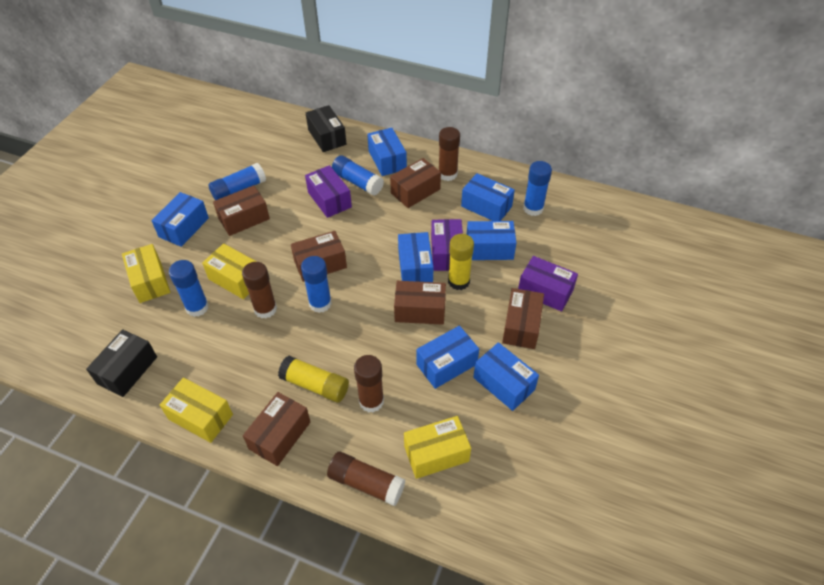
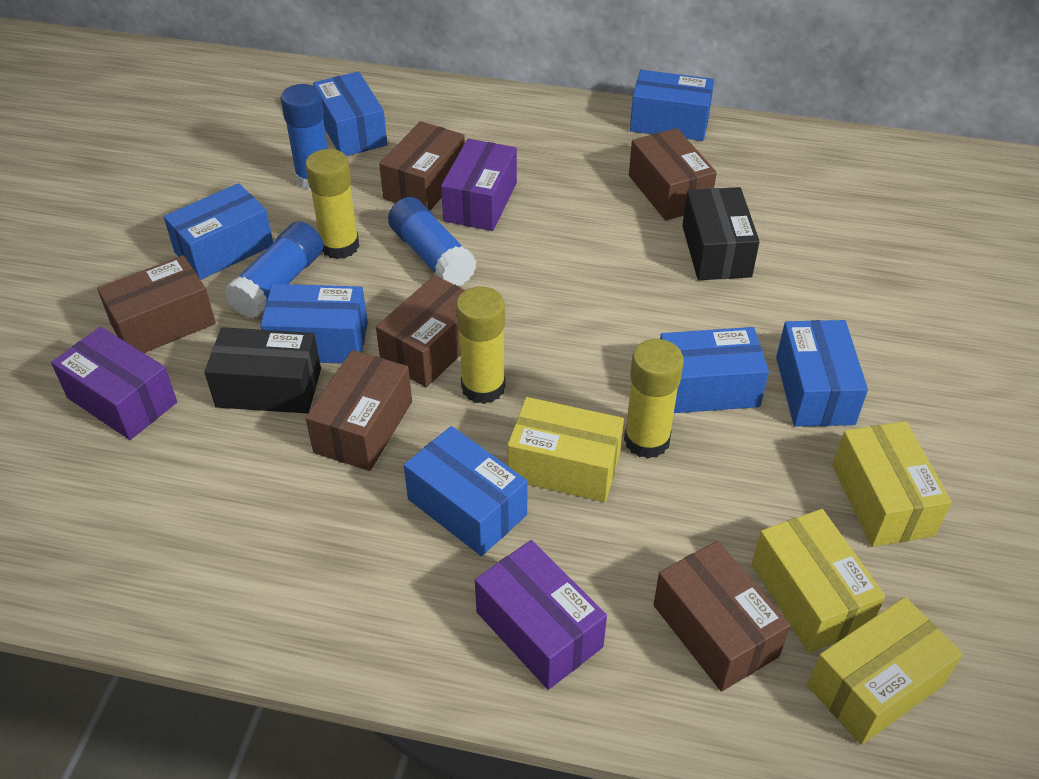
blue glue stick: [169,260,209,317] [208,163,266,200] [301,256,332,313] [332,155,384,196] [523,161,552,216] = 5 -> [224,221,323,319] [281,84,328,190] [388,197,477,286] = 3
brown glue stick: [242,262,277,319] [327,452,405,506] [354,355,384,413] [438,127,460,181] = 4 -> none = 0
yellow glue stick: [278,356,349,402] [448,234,474,290] = 2 -> [305,149,359,259] [456,286,506,404] [624,339,684,459] = 3

